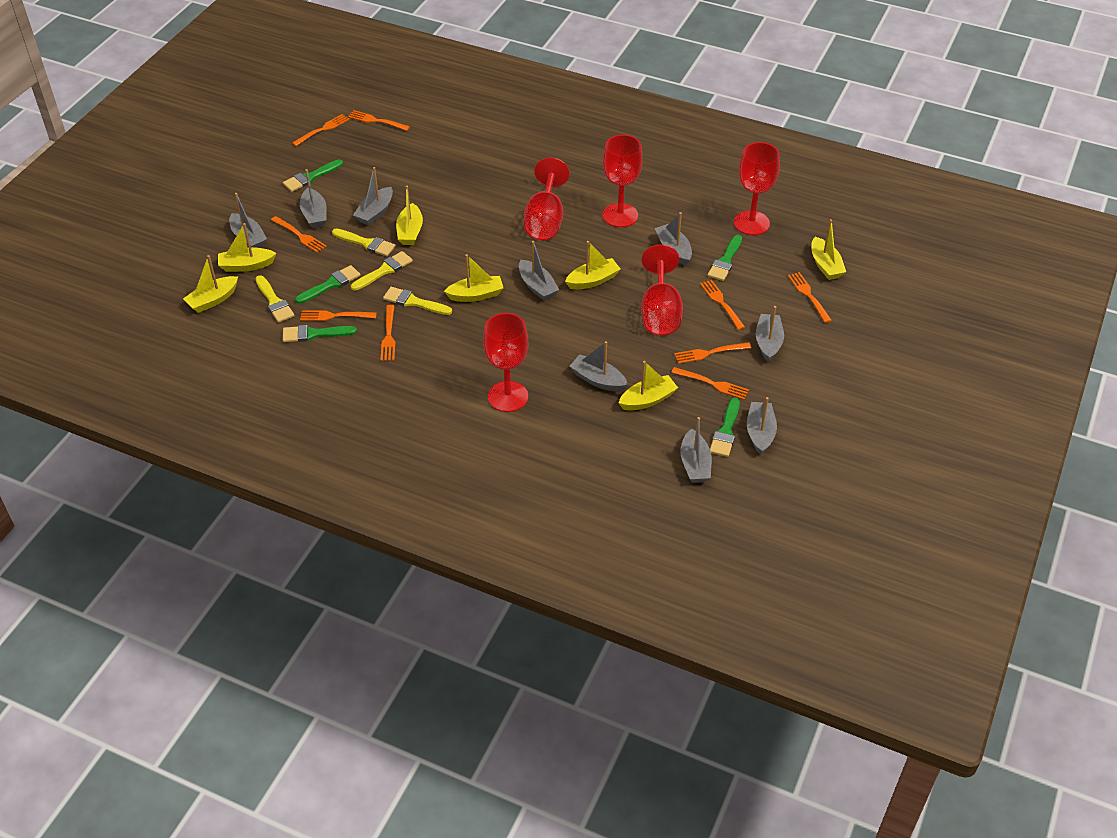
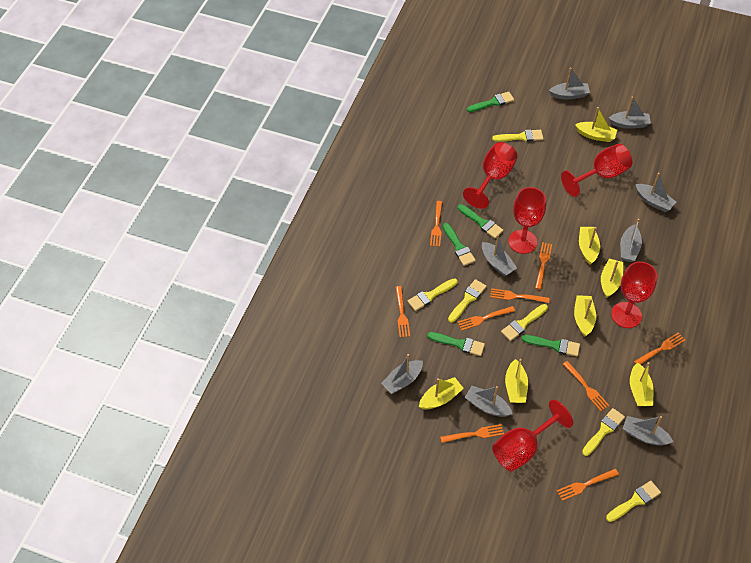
grey boat: [229,193,267,248] [300,169,327,228] [353,167,393,225] [519,241,560,301] [570,341,628,392] [655,212,692,266] [680,417,712,483] [747,397,777,455] [756,306,784,362] = 9 -> [381,354,423,394] [465,386,513,417] [482,234,517,276] [549,67,590,100] [609,96,651,129] [620,219,642,262] [622,416,674,446] [636,172,676,212] = 8
yellow brush: [255,275,294,323] [332,229,396,256] [351,251,413,291] [383,287,452,315] = 4 -> [408,278,458,311] [448,279,487,323] [492,129,543,142] [501,304,548,341] [582,408,625,456] [606,481,661,522] = 6

